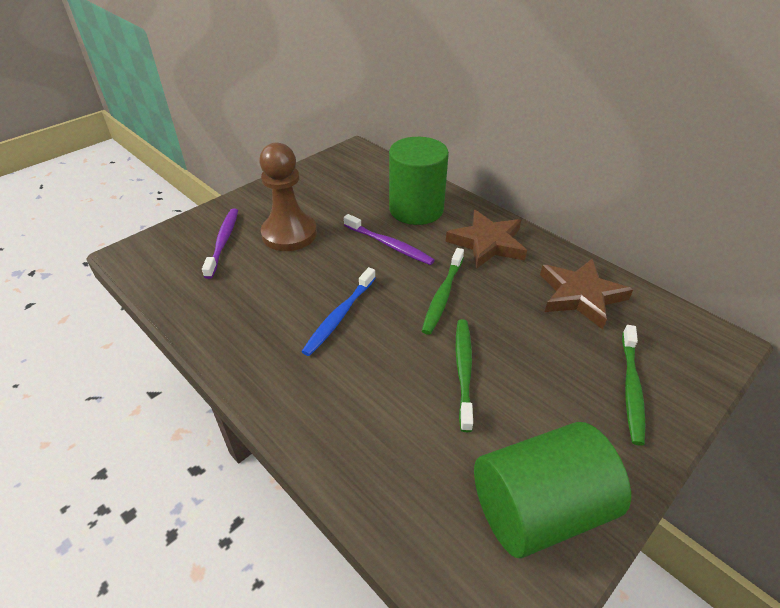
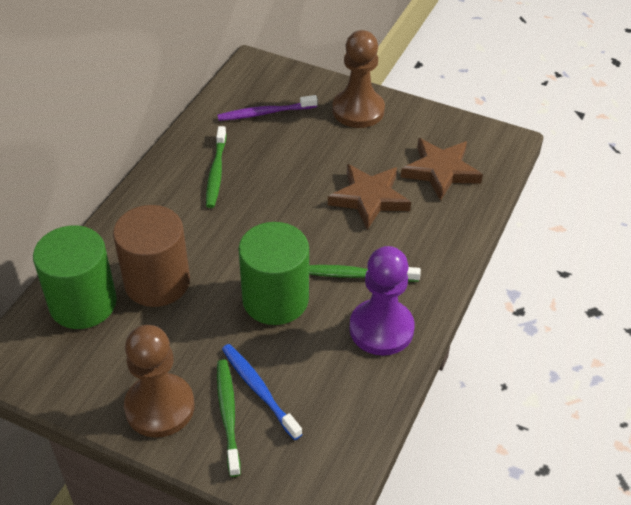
brown cylinder: none = 0 -> [113,205,190,307] = 1
brown pawn: [259,143,317,251] = 1 -> [124,325,194,438] [332,30,385,128] = 2
purple pawn: none = 0 -> [349,246,415,356] = 1
purple toothbrush: [202,209,238,279] [344,214,435,265] = 2 -> [217,95,318,121] = 1

